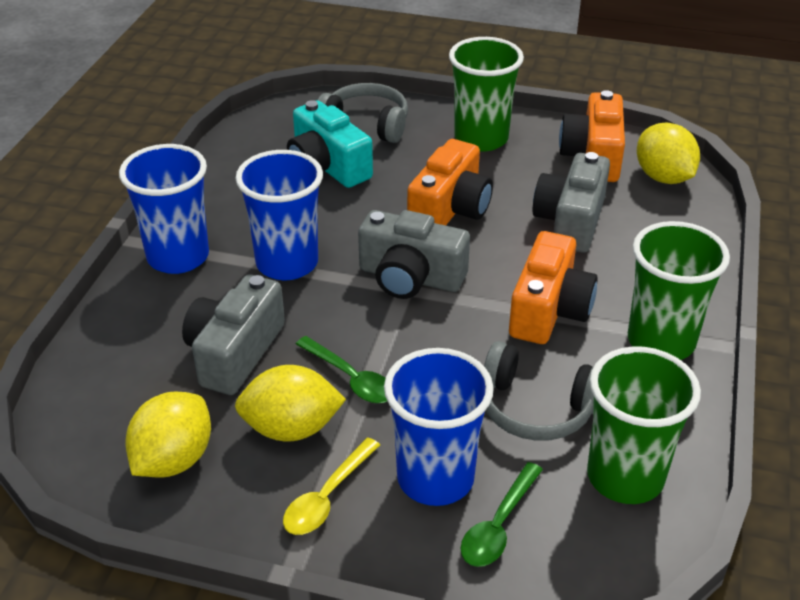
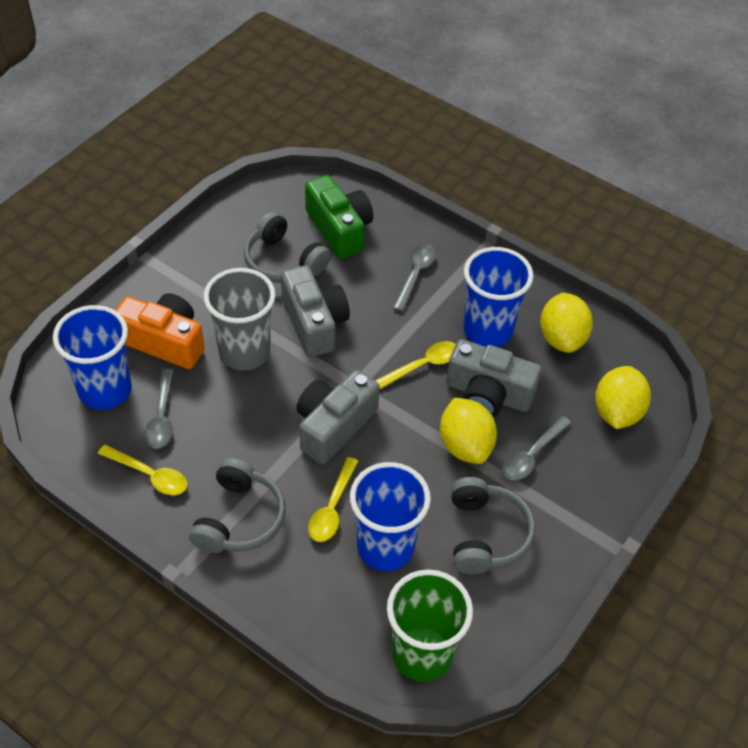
green camera: none = 0 -> [305,175,373,259] = 1
green cup: [449,37,524,152] [587,346,701,504] [628,221,730,360] = 3 -> [387,569,473,682] = 1
green spoon: [296,336,387,403] [461,462,543,567] = 2 -> none = 0
grey cup: none = 0 -> [204,268,276,371] = 1
grey headphones: [318,83,408,143] [484,341,594,441] = 2 -> [189,458,286,553] [244,212,331,283] [451,477,535,574] = 3
grey spoon: none = 0 -> [144,369,174,449] [393,244,436,312] [502,416,571,480] = 3
orange camera: [407,139,493,225] [509,231,598,344] [559,90,625,182] = 3 -> [115,293,204,369] = 1
turquoise camera: [287,100,373,188] = 1 -> none = 0
yellow spoon: [283,437,380,535] = 1 -> [98,445,187,495] [308,457,359,542] [375,341,456,389] = 3

